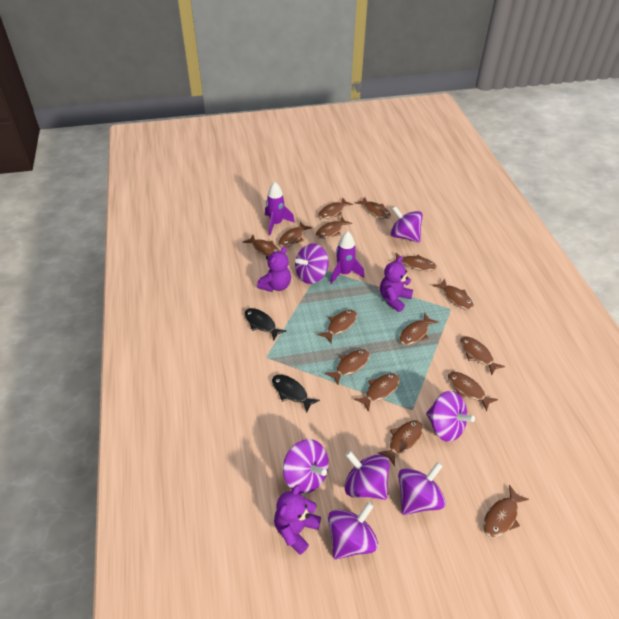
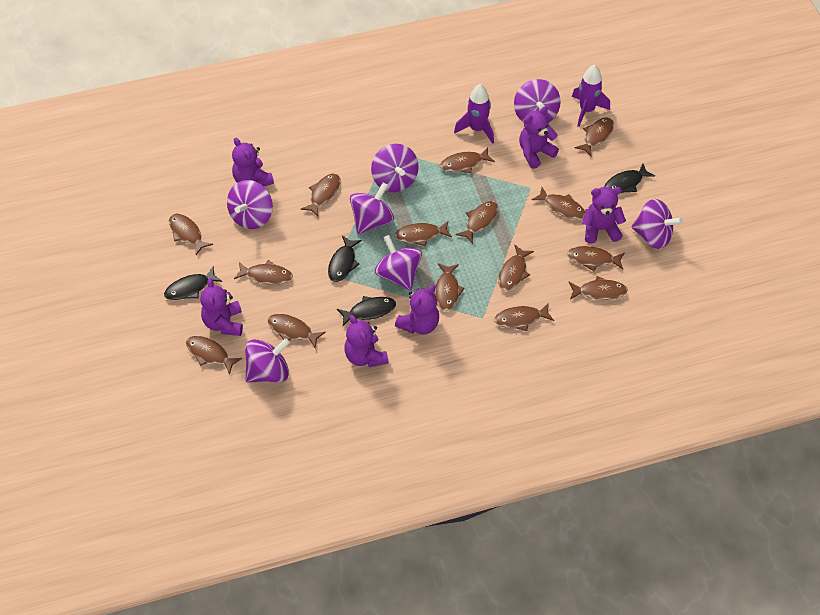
black fish: [244,308,286,341] [272,375,320,413] = 2 -> [164,267,222,300] [328,236,362,282] [337,296,396,326] [604,164,655,193] = 4
purple teddy bear: [257,247,291,292] [274,485,321,555] [380,256,413,312] = 3 -> [200,278,243,336] [232,138,274,186] [344,315,389,367] [395,285,439,335] [519,106,559,169] [582,187,626,244] = 6

